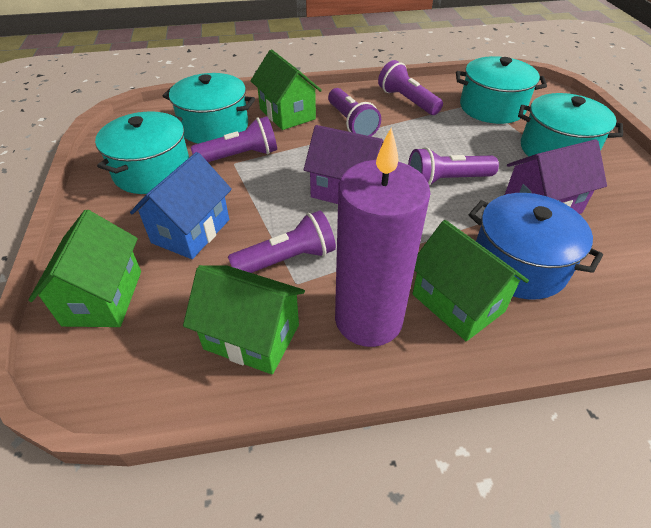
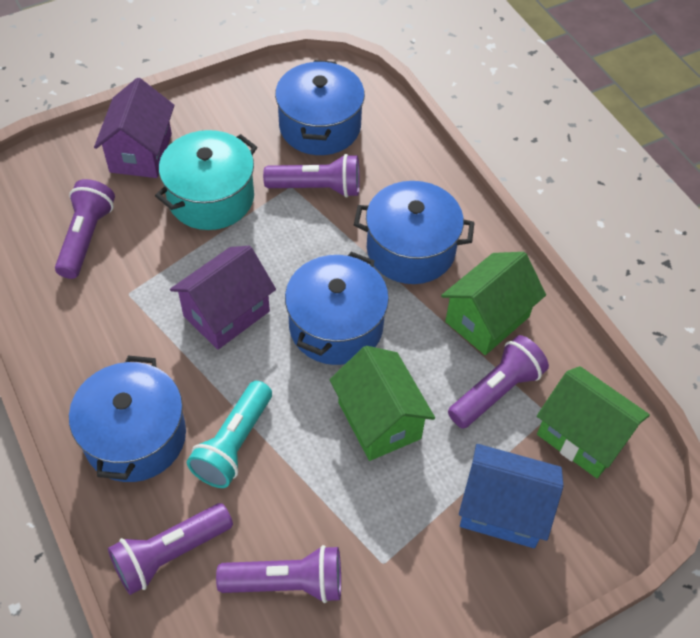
blue pot: [469,193,603,299] = 1 -> [69,356,186,482] [275,60,365,155] [285,252,389,365] [354,181,474,284] = 4
green house: [28,210,141,327] [183,265,305,375] [251,49,322,130] [412,220,529,341] = 4 -> [330,346,435,461] [441,252,546,355] [537,366,650,478] = 3
purple candle: [335,128,431,347] = 1 -> none = 0
turquoise flashlight: none = 0 -> [187,381,272,488] = 1
turquoise pot: [95,111,189,194] [163,73,255,144] [456,56,547,124] [518,93,623,157] = 4 -> [155,130,257,230] = 1

